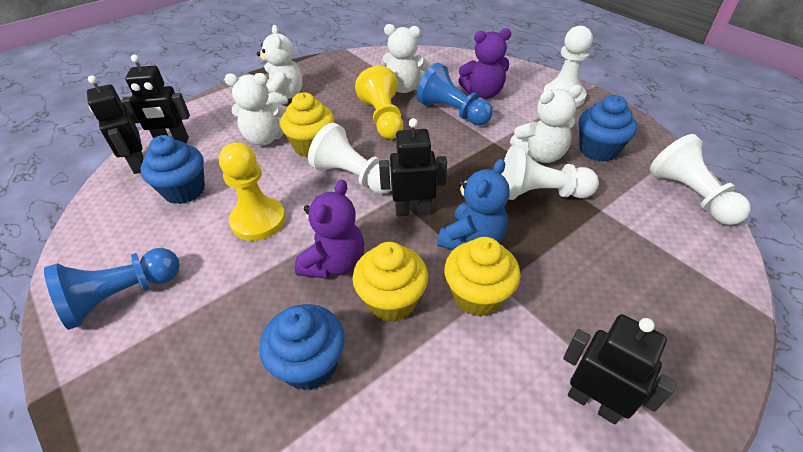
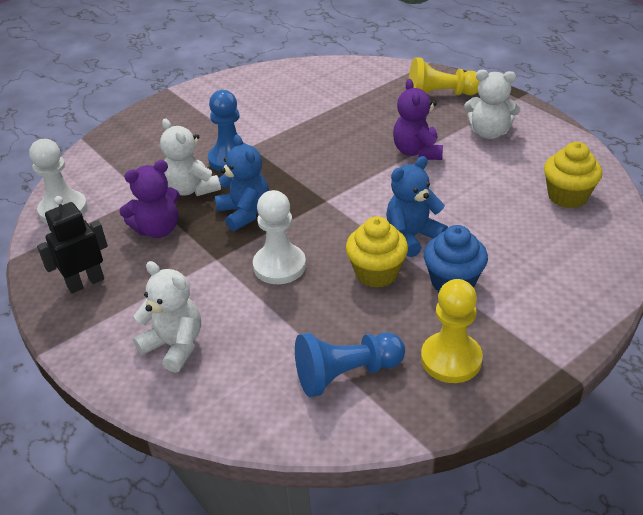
black robot: [87,75,144,174] [122,55,190,143] [379,118,447,216] [563,314,676,424] = 4 -> [37,196,108,294] = 1
blue cupcake: [140,135,205,204] [260,304,345,390] [579,95,637,162] = 3 -> [424,225,488,293] = 1
blue teddy bear: [437,159,510,250] = 1 -> [215,135,269,231] [386,156,448,257] = 2
white pawn: [308,123,392,194] [502,146,599,200] [543,26,593,107] [650,134,750,225] = 4 -> [29,139,88,224] [253,190,306,284] = 2
white teddy bear: [224,73,287,146] [257,25,303,105] [381,24,431,93] [510,85,582,163] = 4 -> [133,261,201,373] [160,119,221,196] [464,70,521,139] = 3
yellow cupcake: [280,92,334,157] [352,242,428,322] [444,237,521,317] = 3 -> [346,216,408,288] [544,142,603,208] = 2

